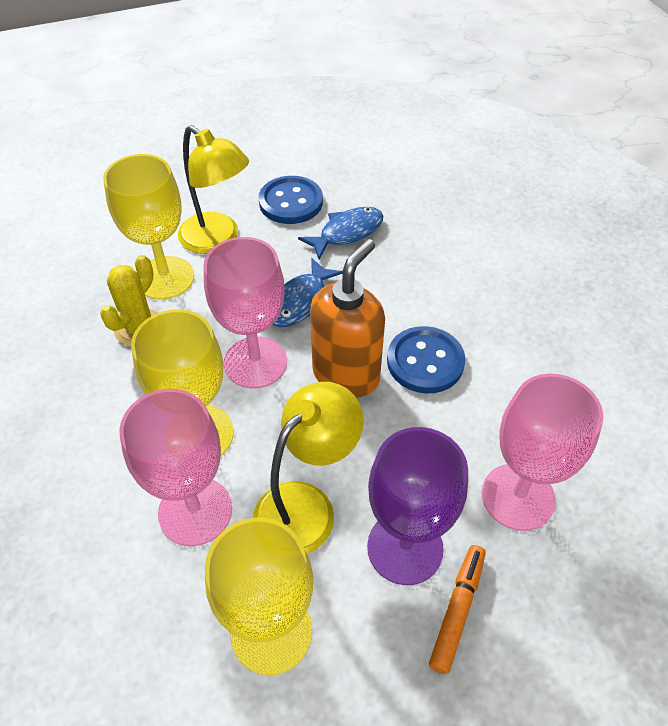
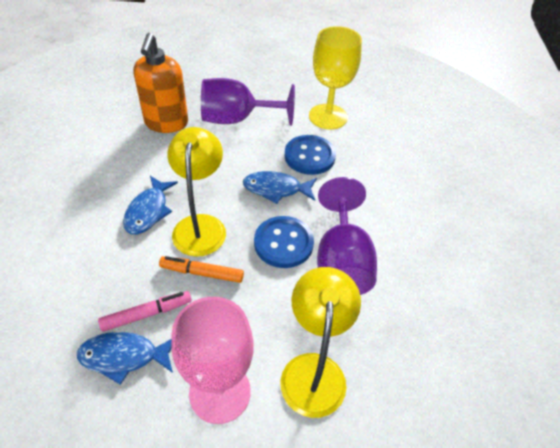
blue fish: [273,258,342,327] [298,207,383,259] = 2 -> [77,332,173,385] [123,176,178,234] [243,171,317,204] = 3
pink goblet: [119,389,232,546] [204,237,287,388] [482,373,603,531] = 3 -> [171,297,254,424] = 1
pink marker: none = 0 -> [98,291,192,332] = 1
purple goblet: [367,427,468,585] = 1 -> [201,78,295,126] [317,177,377,295] = 2
yellow cactus: [100,255,158,347] = 1 -> none = 0
yellow goblet: [103,154,194,300] [131,309,234,456] [205,517,313,675] = 3 -> [309,26,362,130] = 1

